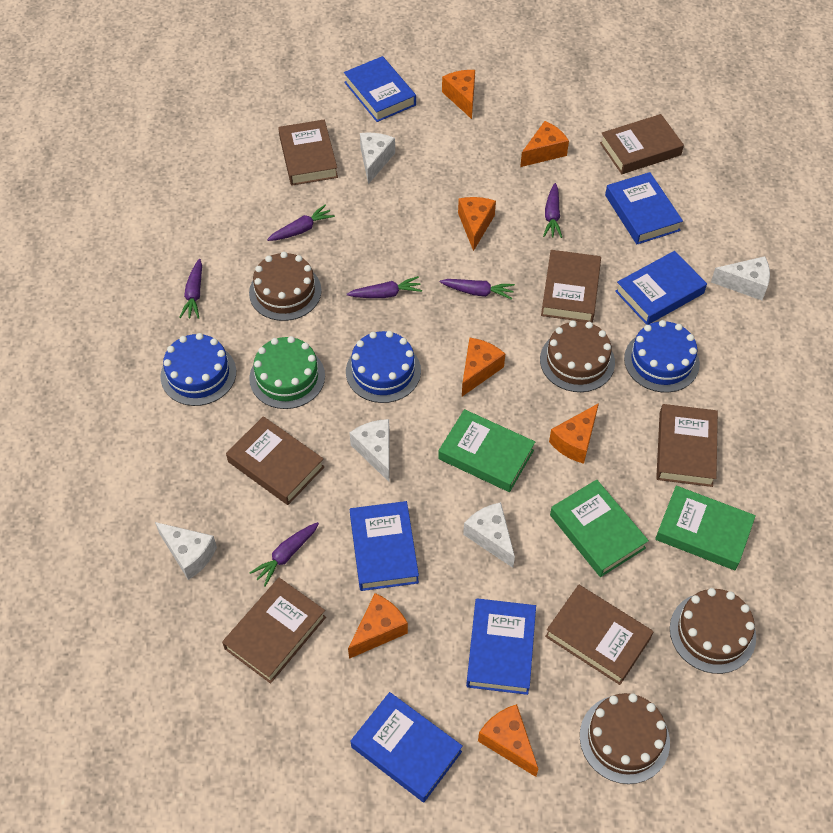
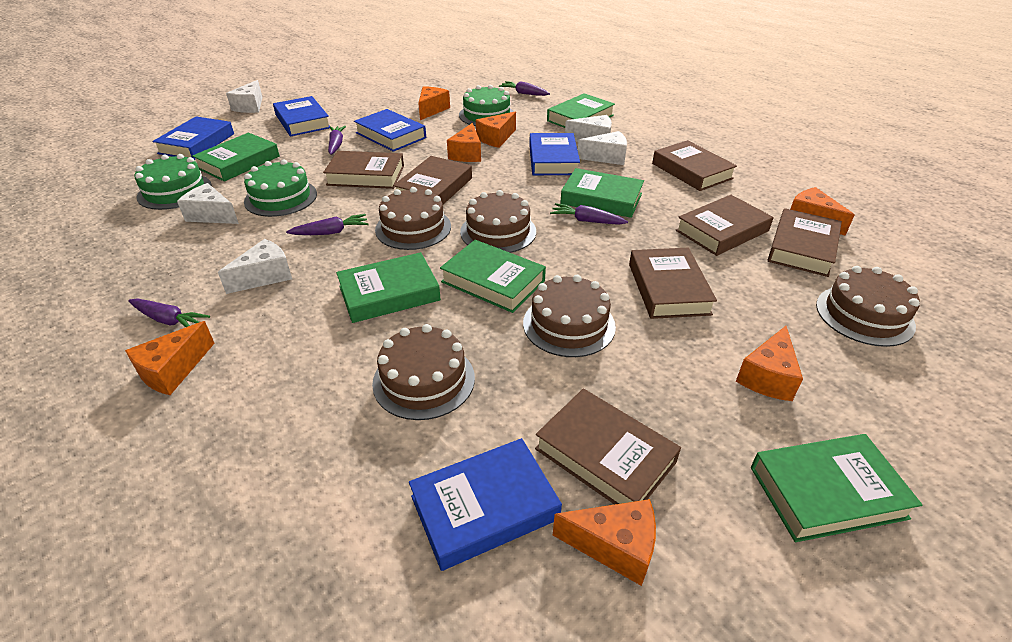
blue book: [344,56,416,122] [350,501,419,591] [351,692,463,802] [466,598,536,695] [605,172,683,244] [615,251,707,325] = 6 -> [152,116,234,160] [273,96,330,136] [354,109,426,152] [409,438,562,571] [529,133,580,175] = 5
blue cake: [160,333,236,406] [346,331,421,403] [624,320,700,393] = 3 -> none = 0
brown cake: [249,252,322,321] [540,320,615,392] [580,693,670,784] [670,588,756,674] = 4 -> [372,324,475,420] [375,187,451,250] [460,190,536,253] [523,275,616,357] [816,266,920,347] = 5
green book: [438,409,535,492] [550,480,649,577] [655,486,756,570] = 3 -> [192,133,280,182] [336,252,441,323] [440,240,546,313] [547,93,615,128] [560,168,644,218] [751,434,923,542] = 6
green cake: [249,336,325,409] = 1 -> [135,154,212,210] [244,159,317,217] [459,85,514,126] = 3
purple carrot: [179,259,202,319] [249,522,319,587] [267,205,335,241] [347,276,422,298] [440,279,515,300] [543,183,562,238] = 6 -> [128,299,210,327] [286,214,369,235] [328,126,346,155] [499,81,550,96] [550,203,628,225] = 5

